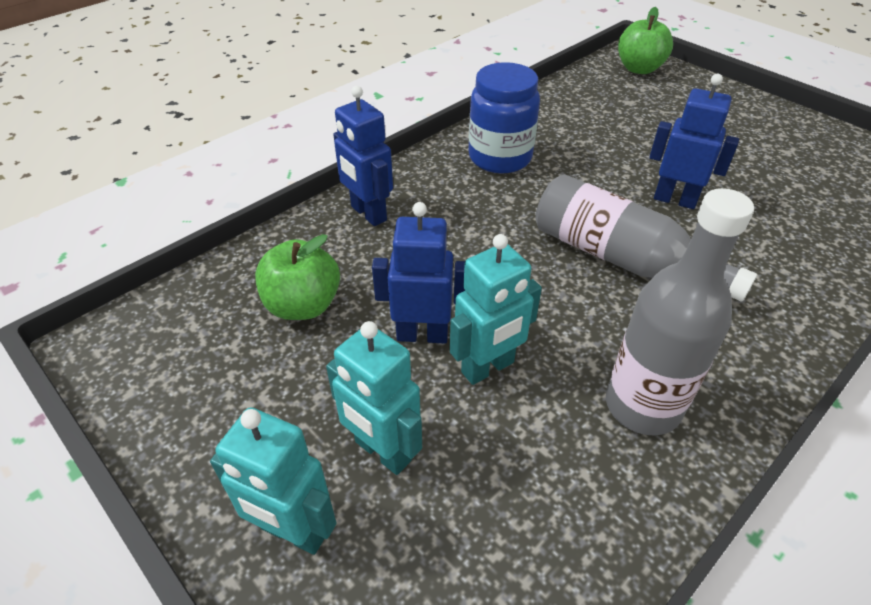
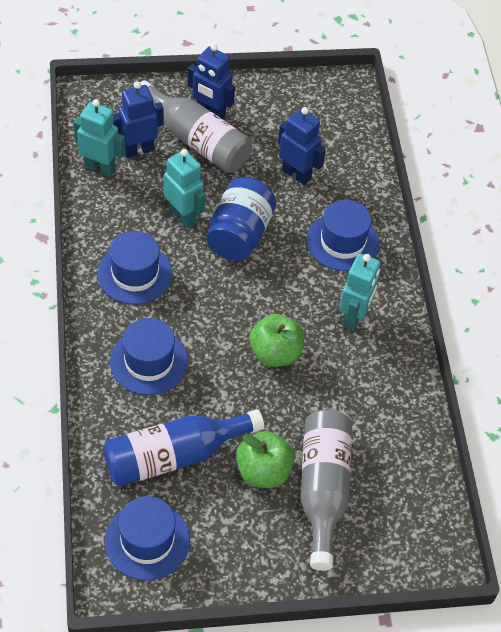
blue bottle: none = 0 -> [103,409,264,487] = 1
blue hat: none = 0 -> [98,231,173,305] [105,496,190,580] [110,318,188,395] [307,200,379,271] = 4

